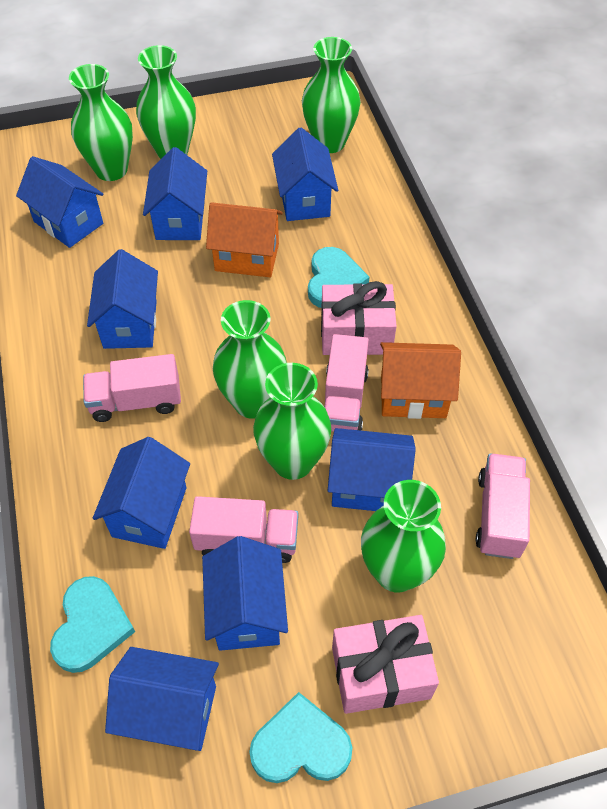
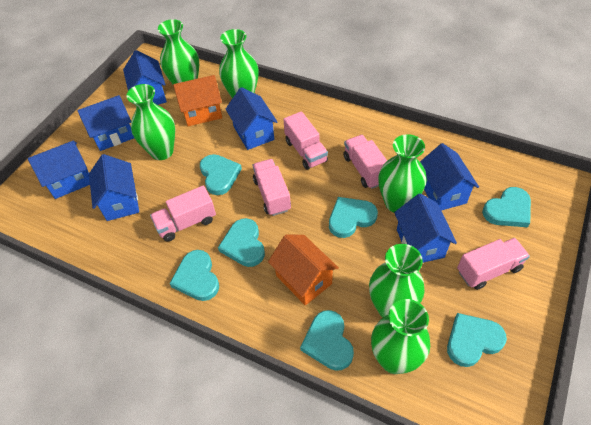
blue house: [16,156,103,248] [87,249,158,349] [93,437,190,549] [105,647,219,751] [143,147,207,240] [202,536,288,651] [272,128,338,221] [328,428,416,511] = 8 -> [28,141,90,199] [77,95,134,151] [89,154,139,221] [123,50,167,105] [226,87,277,150] [394,193,457,263] [420,143,479,211] = 7
pink gift: [321,281,397,355] [332,615,439,714] = 2 -> none = 0
pink truck: [83,354,181,422] [189,496,298,563] [324,334,369,432] [476,453,530,559] = 4 -> [150,186,216,242] [253,159,291,216] [283,111,328,170] [343,135,387,189] [457,238,530,290] = 5
turquoise heart: [50,576,135,673] [249,692,353,783] [308,247,369,308] = 3 -> [170,250,219,301] [200,154,242,195] [218,218,265,267] [300,310,354,371] [329,197,378,238] [447,313,507,367] [482,187,531,227] = 7

